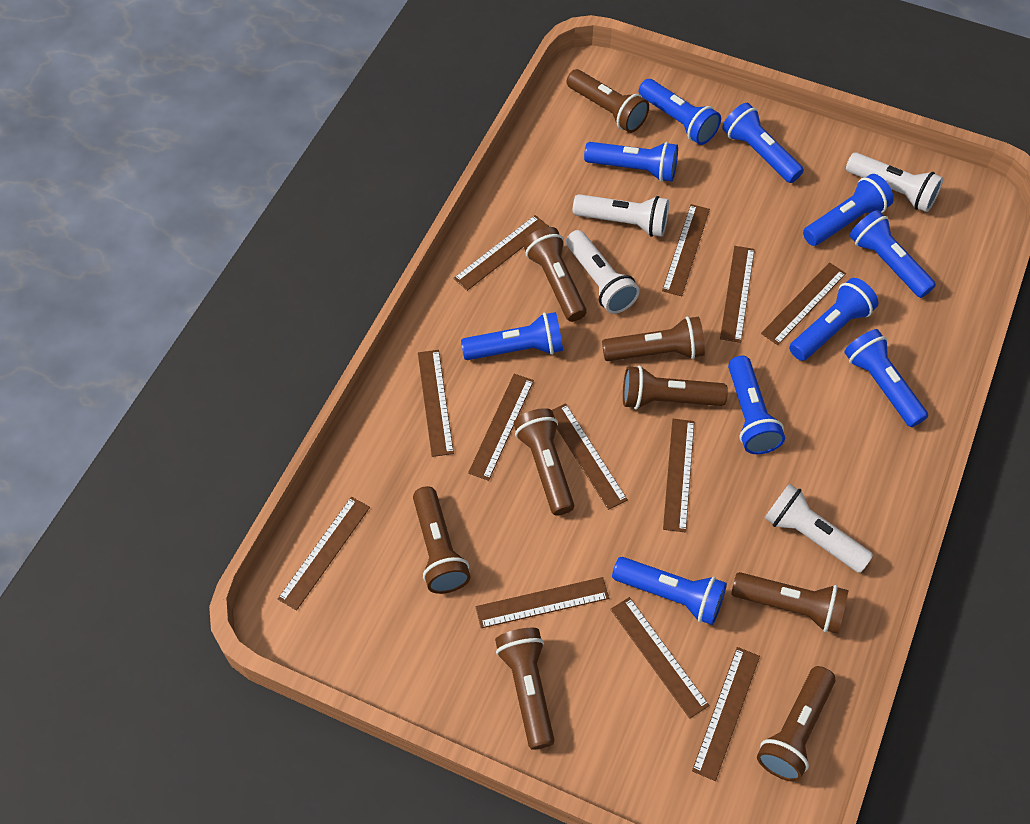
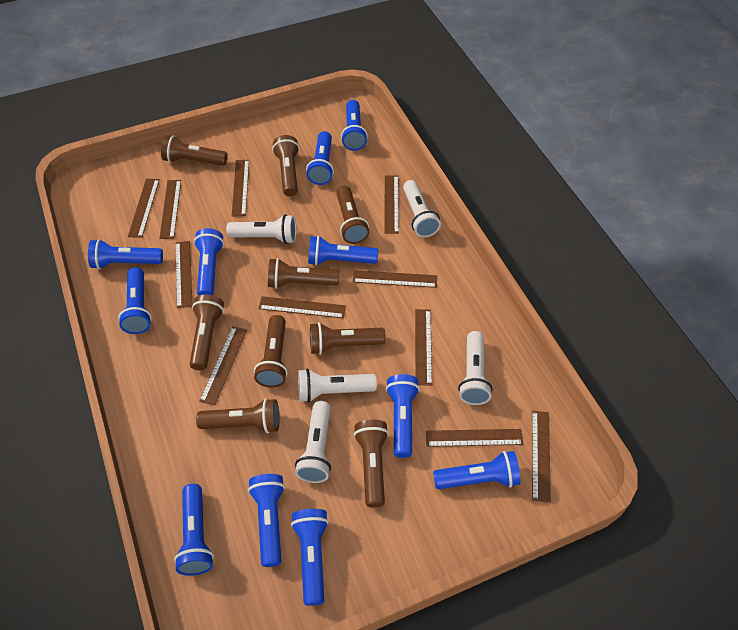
blue flashlight: [461,312,563,360] [584,142,678,182] [612,557,727,625] [639,79,721,145] [722,103,804,183] [728,356,785,454] [789,278,878,361] [803,174,894,246] [844,329,928,427] [850,210,936,298] = 10 -> [88,239,163,269] [118,267,152,334] [174,484,214,576] [194,228,224,296] [248,474,285,567] [291,509,329,606] [306,131,334,185] [308,236,378,266] [341,100,368,151] [386,374,420,458] [433,451,521,489] = 11
brown ruler: [278,497,370,610] [418,350,454,457] [453,215,549,291] [468,374,534,481] [476,577,609,628] [552,403,628,510] [610,597,709,719] [662,204,710,296] [663,419,694,532] [692,647,760,781] [720,246,755,343] [761,262,846,345] = 12 -> [128,179,160,238] [160,180,181,239] [175,241,193,308] [199,326,247,405] [232,160,249,216] [259,296,346,318] [353,270,437,288] [385,175,399,234] [415,309,432,386] [426,429,523,447] [532,411,551,503] = 11
white flashlight: [566,230,640,314] [573,194,669,237] [765,483,873,573] [846,152,943,212] = 4 -> [226,214,296,244] [295,401,331,483] [298,369,377,403] [403,180,441,237] [458,331,493,405] = 5

